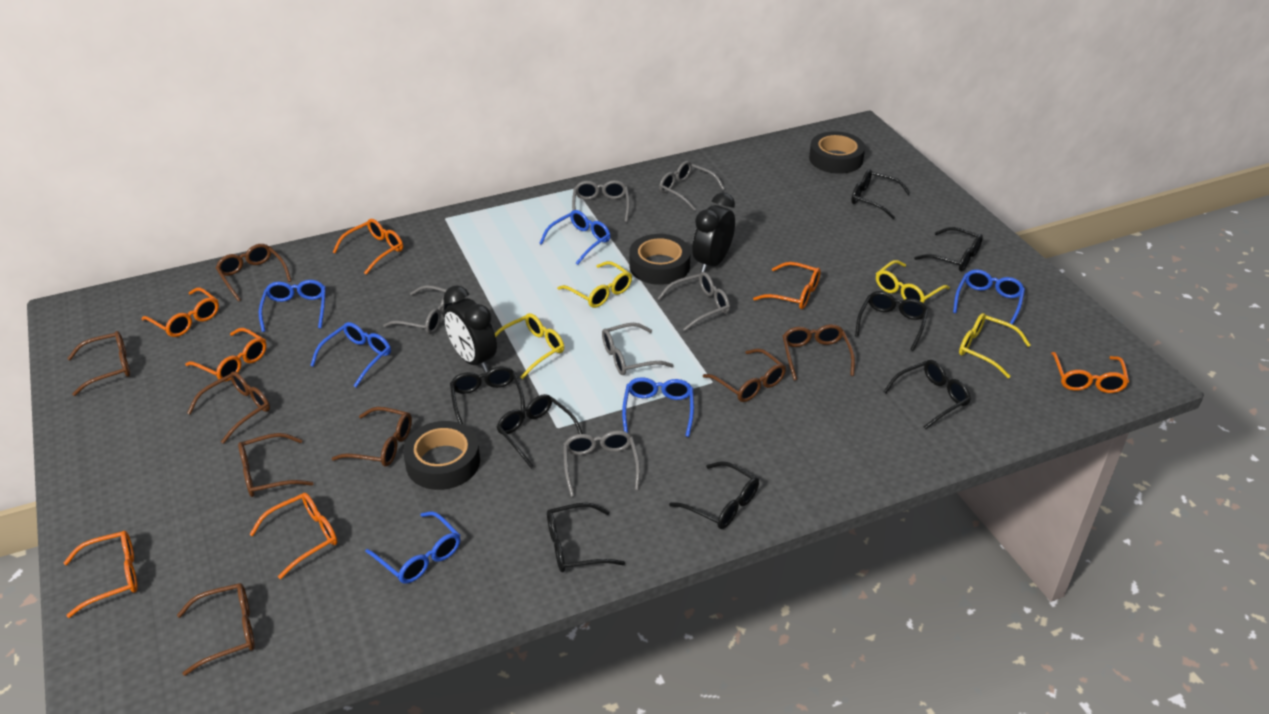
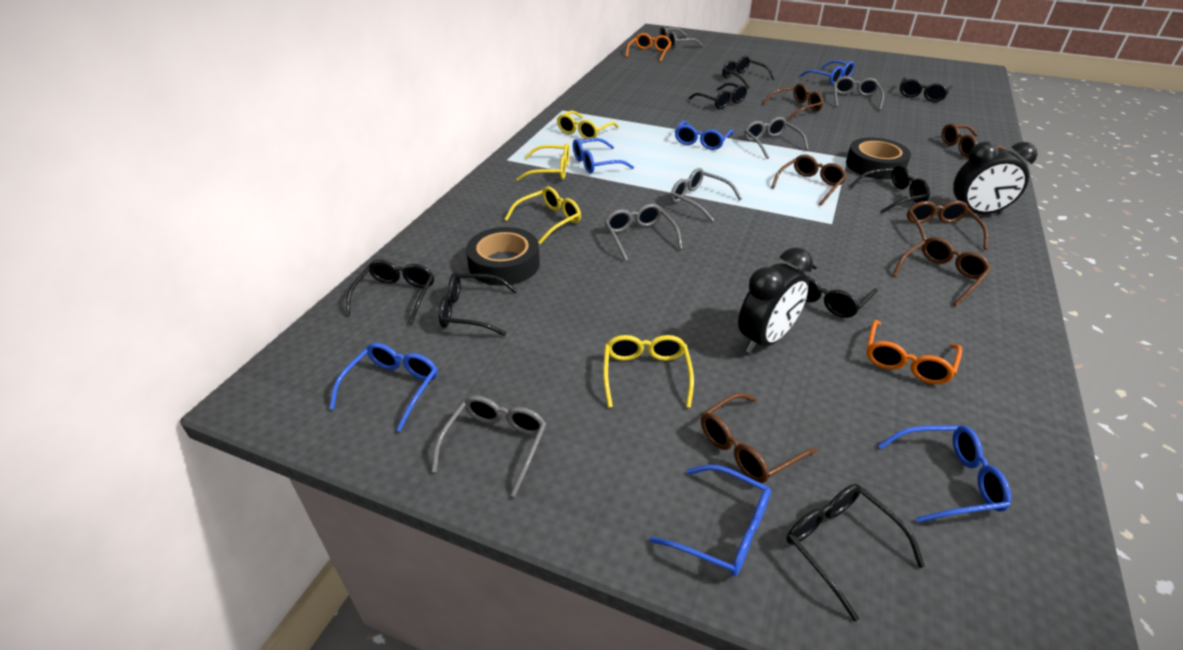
black tape: [403,421,480,490] [629,234,690,285] [809,131,865,174] = 3 -> [466,227,540,286] [846,137,911,179] = 2
brown glasses: [67,331,130,396] [177,583,255,676] [187,371,270,444] [216,244,291,302] [238,433,314,497] [332,407,412,467] [703,348,786,402] [783,324,855,381] = 8 -> [701,393,817,483] [763,83,823,120] [771,154,847,206] [892,237,991,306] [907,200,988,250] [942,124,1007,157] = 6
orange glasses: [64,531,138,618] [141,287,219,337] [185,328,267,382] [250,493,337,579] [333,219,403,275] [753,262,821,309] [1051,352,1129,393] = 7 -> [626,33,672,62] [866,320,962,384] = 2

